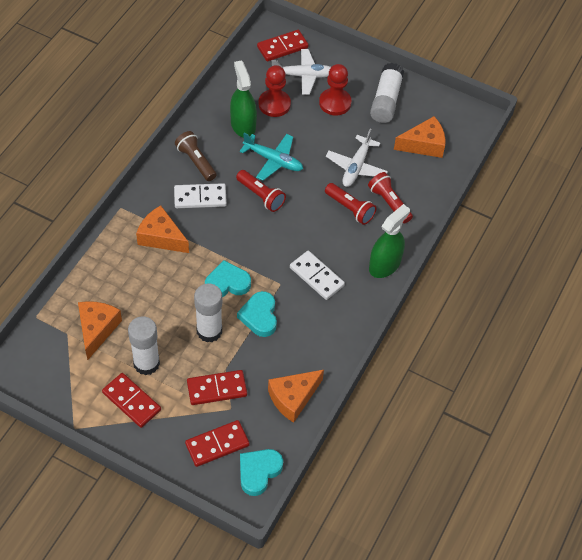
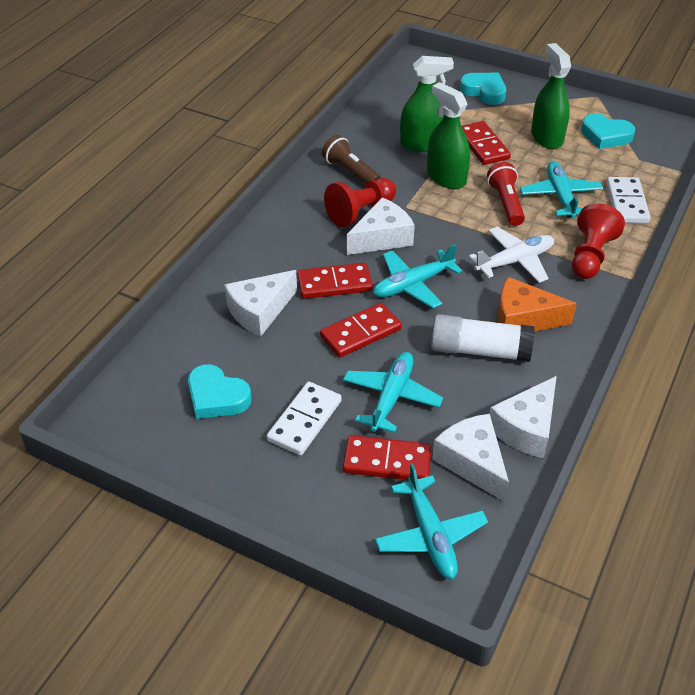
green spray bottle: [230,60,257,138] [369,204,410,278] = 2 -> [400,56,454,152] [427,82,470,189] [531,43,571,149] = 3
orange cheese: [78,301,122,360] [136,205,189,253] [268,370,324,423] [394,116,446,158] = 4 -> [498,277,577,331] = 1
red flashlight: [236,170,286,212] [325,183,376,225] [368,172,413,223] = 3 -> [487,162,525,226] = 1
turquoise plane: [239,133,303,181] = 1 -> [343,352,443,433] [373,244,462,308] [375,463,488,579] [520,161,603,219] = 4
white cheese: none = 0 -> [224,270,297,336] [347,197,415,255] [432,414,509,502] [489,376,557,458] = 4
white glue stick: [128,316,160,375] [194,283,222,342] [370,63,404,123] = 3 -> [431,314,535,362] = 1
white plane: [271,49,331,95] [326,128,388,187] = 2 -> [469,227,554,283] = 1

